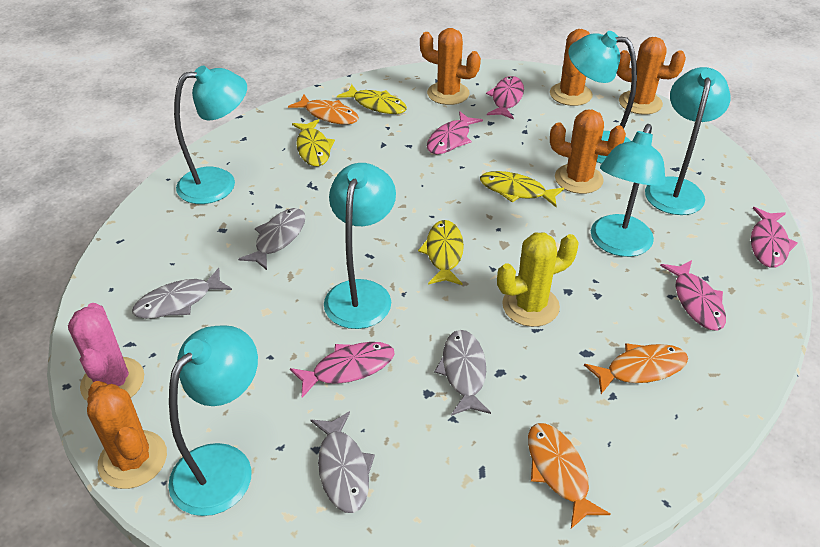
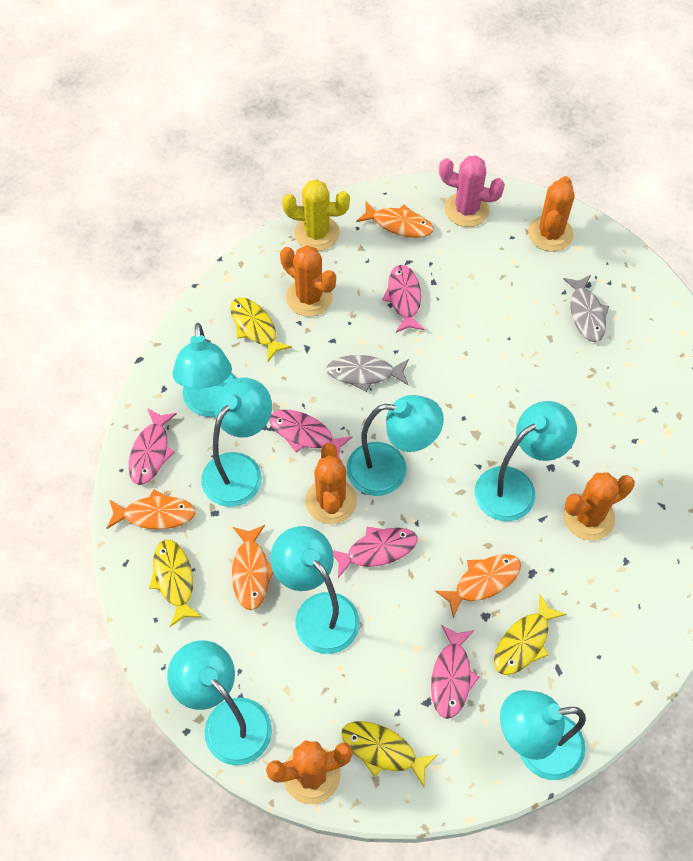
grey fish: [132,268,232,319] [238,208,306,270] [310,411,375,513] [434,330,491,416] = 4 -> [326,355,409,392] [563,275,609,342] = 2
orange fish: [288,94,359,125] [528,423,610,528] [584,343,688,394] = 3 -> [106,489,196,529] [232,525,273,610] [356,201,434,238] [435,554,521,618] = 4
turquoise lamp: [168,325,258,516] [174,66,247,204] [324,163,396,329] [568,31,637,164] [591,124,665,257] [645,67,731,215] = 6 -> [167,640,272,766] [172,323,237,417] [201,378,272,507] [270,526,360,654] [346,395,444,496] [475,401,577,521] [500,690,586,780] = 7

